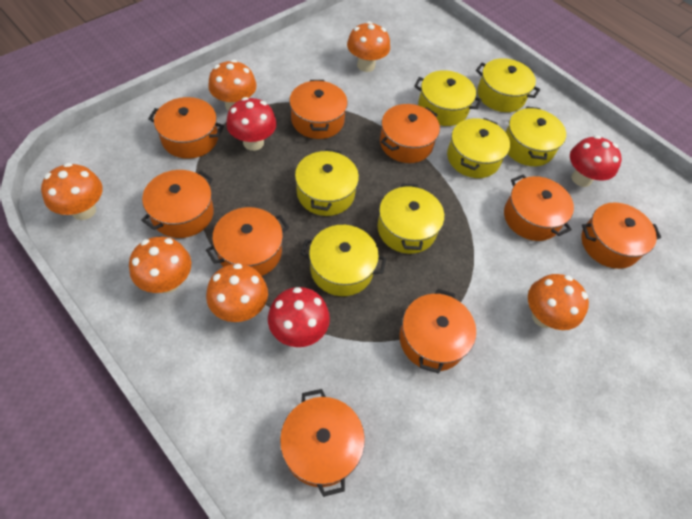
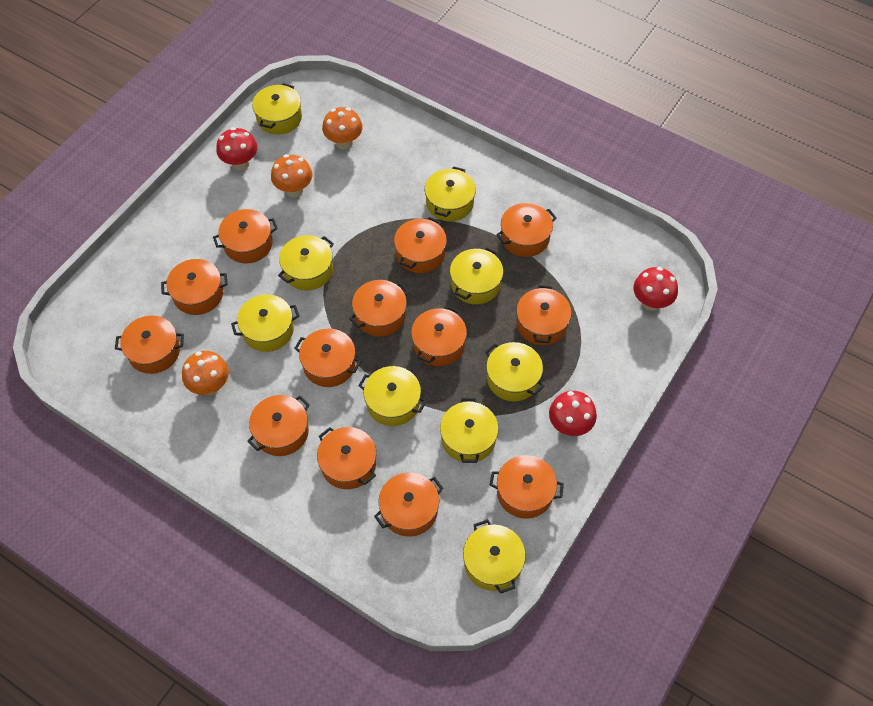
orange mushroom: [41,163,103,220] [129,237,191,293] [206,263,268,322] [208,60,257,111] [347,21,390,72] [528,274,589,330] = 6 -> [182,351,229,395] [271,154,312,197] [322,107,363,150] = 3
orange pot: [141,170,214,238] [148,97,224,159] [206,207,289,276] [280,389,365,497] [289,80,348,139] [380,104,440,163] [399,289,476,374] [504,174,574,241] [582,202,661,269] = 9 -> [115,316,184,374] [161,259,228,315] [213,209,278,264] [247,395,310,456] [294,329,361,387] [317,427,376,489] [349,280,409,337] [374,472,443,537] [394,217,447,273] [411,306,467,366] [490,455,564,519] [496,203,556,257] [516,285,572,345] = 13
yellow pot: [295,149,359,216] [301,225,386,296] [377,184,444,254] [414,70,482,126] [447,118,510,178] [476,58,540,112] [506,106,566,166] = 7 -> [231,294,299,352] [252,83,302,135] [278,235,334,291] [358,366,427,426] [425,166,476,221] [440,398,499,463] [450,247,503,304] [463,519,526,594] [485,342,544,401] = 9

